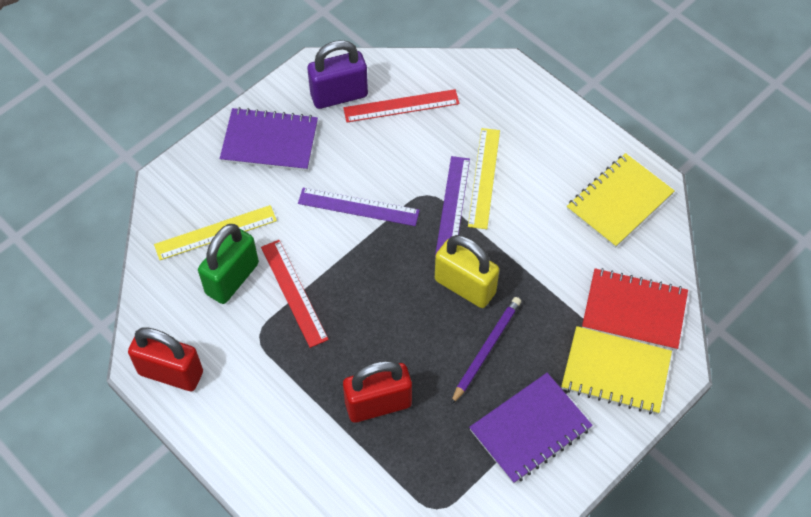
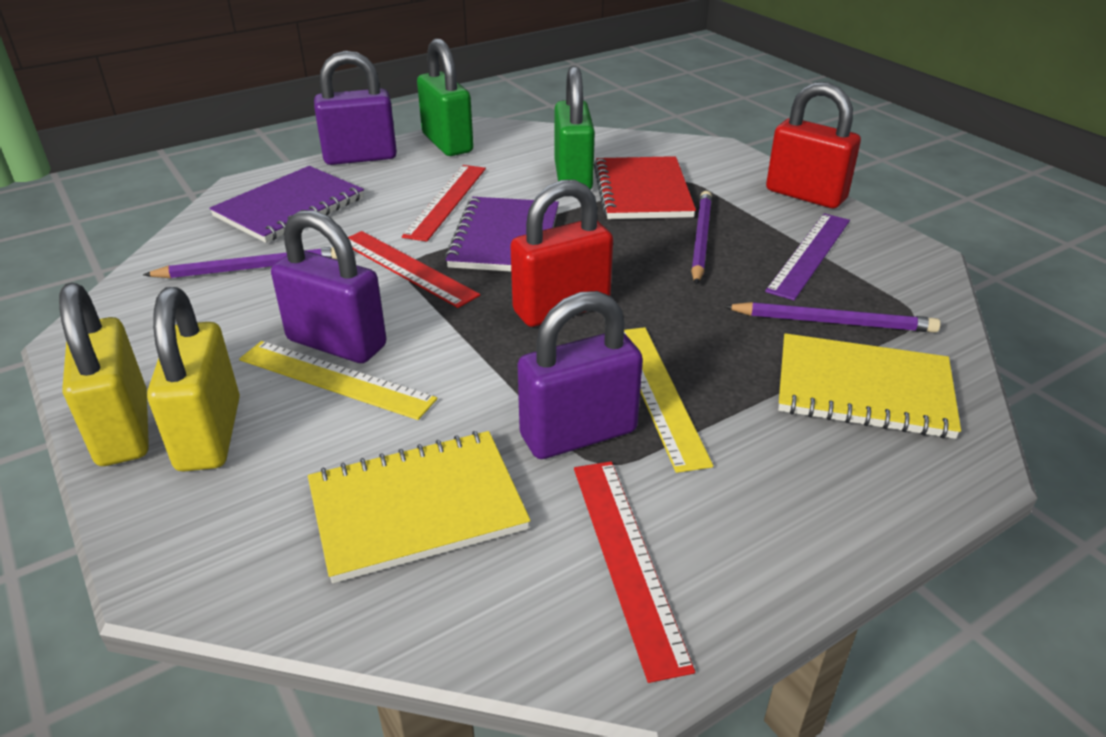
green padlock: [198,224,259,304] = 1 -> [417,38,473,156] [554,66,595,190] = 2
purple padlock: [307,40,368,109] = 1 -> [271,210,386,363] [314,51,397,165] [518,291,643,459] = 3
purple pencil: [451,297,521,405] = 1 -> [143,247,337,278] [691,191,712,285] [723,302,941,333] = 3
purple ruler: [298,188,420,226] [435,156,470,256] = 2 -> [765,213,850,300] = 1
red ruler: [261,240,329,348] [343,89,459,122] = 2 -> [348,231,480,308] [402,165,486,242] [574,461,695,683] = 3
yellow padlock: [435,235,499,308] = 1 -> [59,283,149,466] [147,287,240,471] = 2

